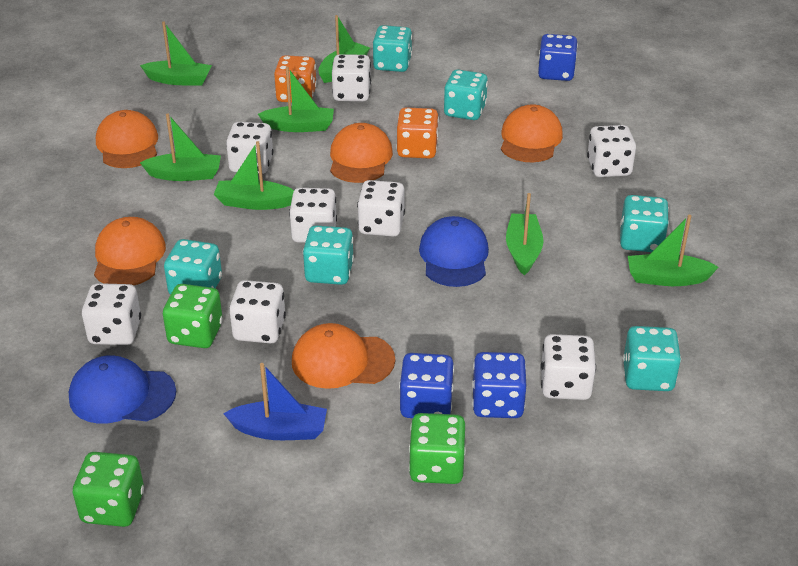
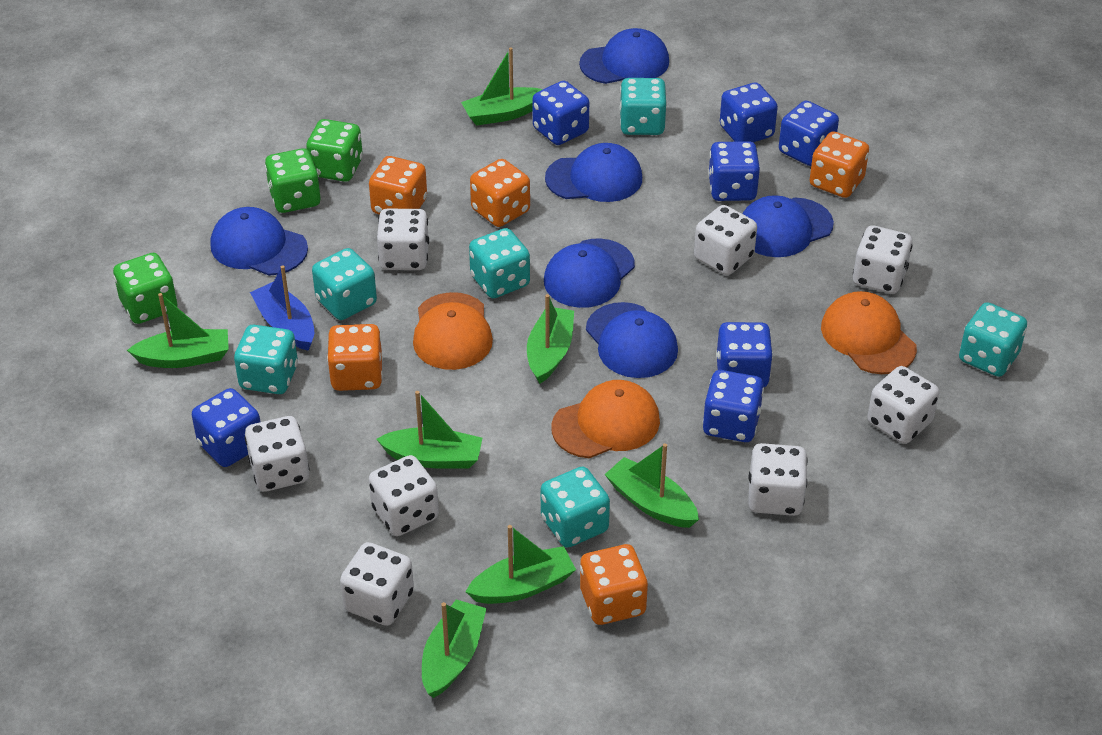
blue cap: [69,355,176,424] [419,216,489,287] = 2 -> [211,207,308,276] [544,238,635,308] [545,143,642,202] [579,28,669,84] [586,302,678,378] [742,195,834,257] = 6
blue dice: [399,353,454,418] [472,352,526,418] [538,34,578,81] = 3 -> [192,388,261,467] [532,81,589,145] [703,370,764,442] [708,141,760,201] [716,322,773,387] [720,83,778,142] [779,101,839,166] = 7
orange cap: [94,217,166,286] [96,110,158,168] [292,323,395,389] [330,123,393,183] [501,104,563,163] = 5 -> [413,292,493,370] [551,380,660,458] [821,291,917,374] = 3
orange dice: [274,55,317,103] [396,107,439,158] = 2 -> [327,324,383,391] [369,156,427,215] [470,159,530,227] [580,544,648,625] [810,131,869,198] = 5

